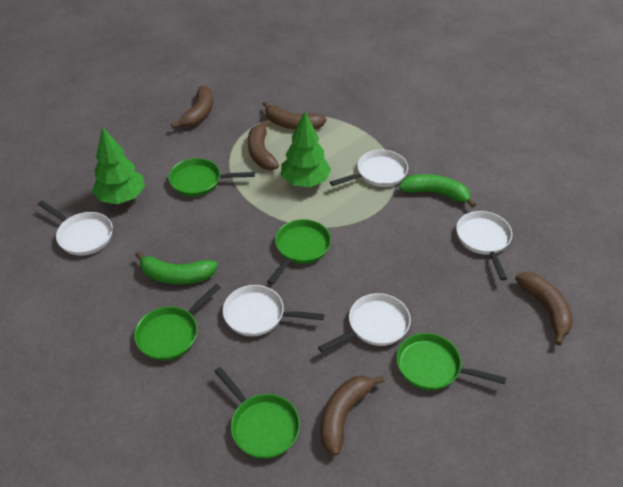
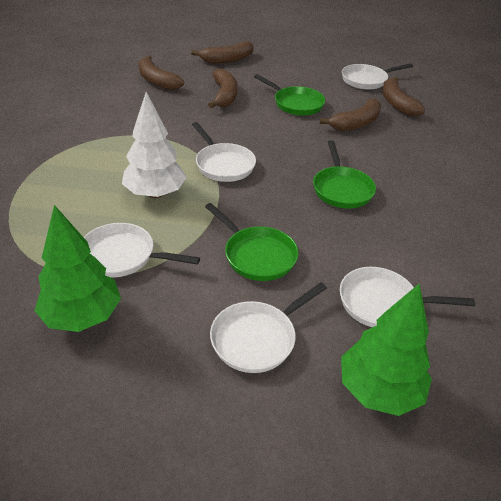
green banana: [135,251,218,284] [399,174,476,208] = 2 -> none = 0
green pan: [134,284,221,361] [169,158,255,197] [214,367,300,459] [267,219,331,285] [397,333,506,390] = 5 -> [205,203,298,281] [254,74,325,116] [313,140,376,209] = 3
white tree: none = 0 -> [122,92,187,198] = 1

